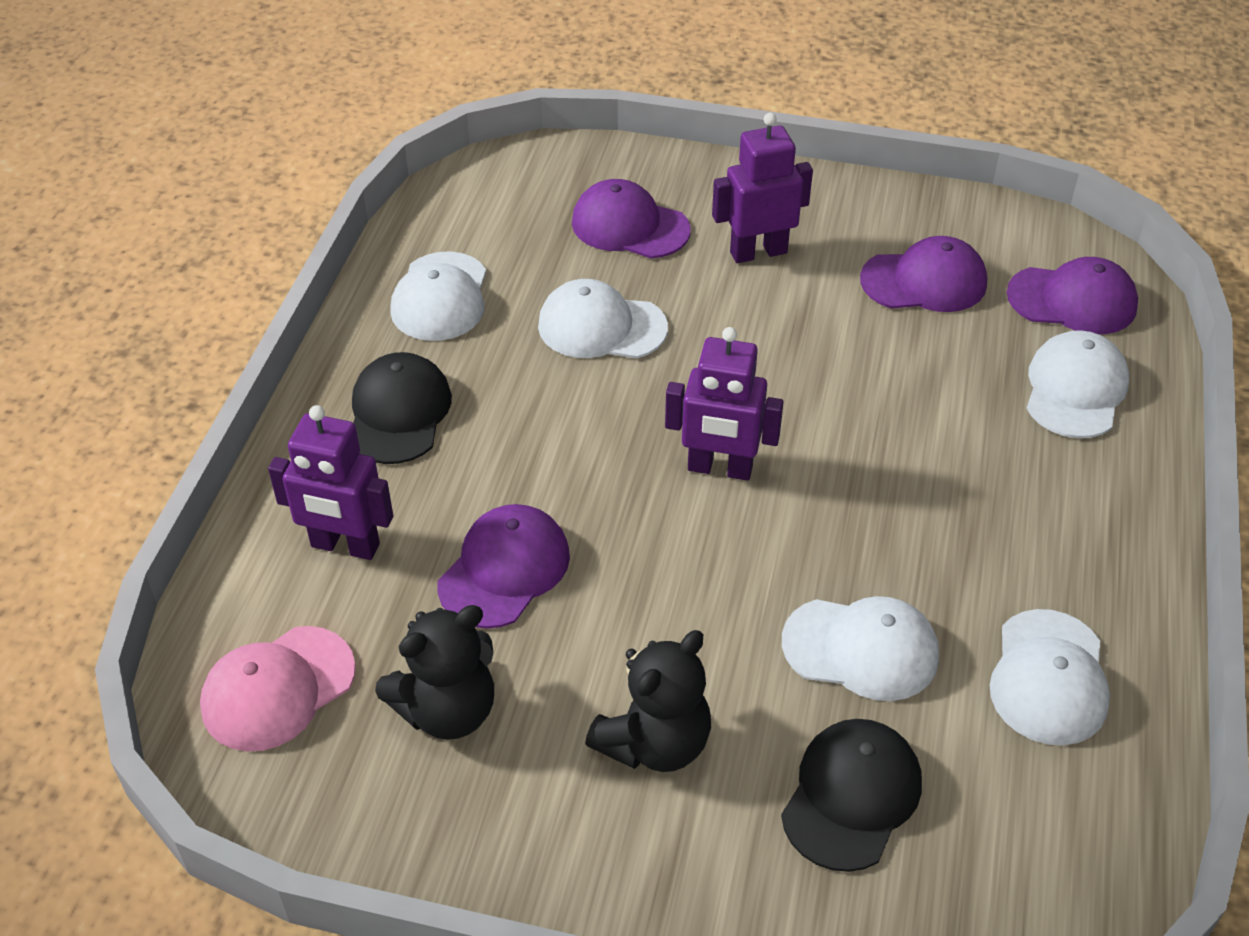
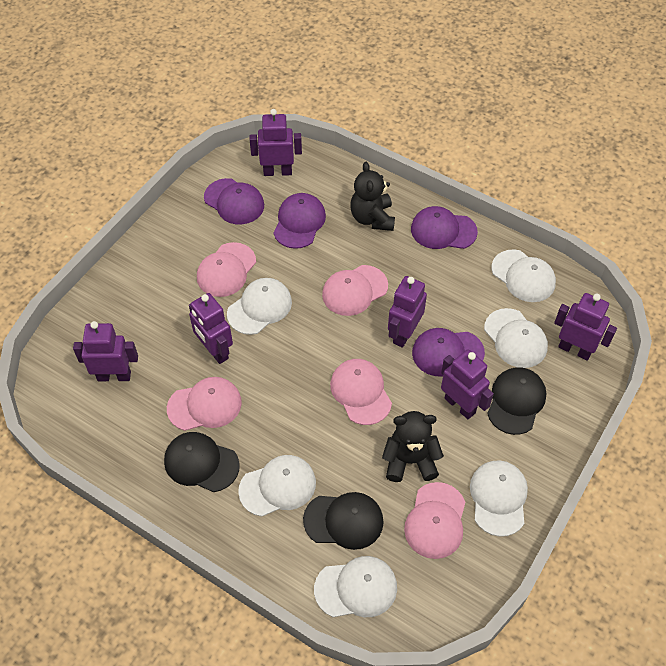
black cap: [352,352,452,464] [781,719,922,872] = 2 -> [164,432,240,492] [303,492,384,550] [487,367,546,435] = 3
pink cap: [200,626,356,752] = 1 -> [167,377,242,431] [197,242,256,297] [322,265,388,316] [330,359,392,425] [404,482,465,559] = 5
purple robot: [268,405,393,560] [665,327,784,481] [712,113,813,263] = 3 -> [73,321,138,381] [189,293,233,364] [249,109,302,176] [388,276,427,348] [441,349,494,419] [554,293,617,361] = 6
white cap: [390,252,486,341] [538,279,668,359] [782,596,939,701] [990,609,1110,746] [1026,330,1129,438] = 5 -> [227,278,292,335] [238,455,316,517] [314,556,397,617] [470,460,528,537] [484,308,548,368] [491,249,556,302] = 6

